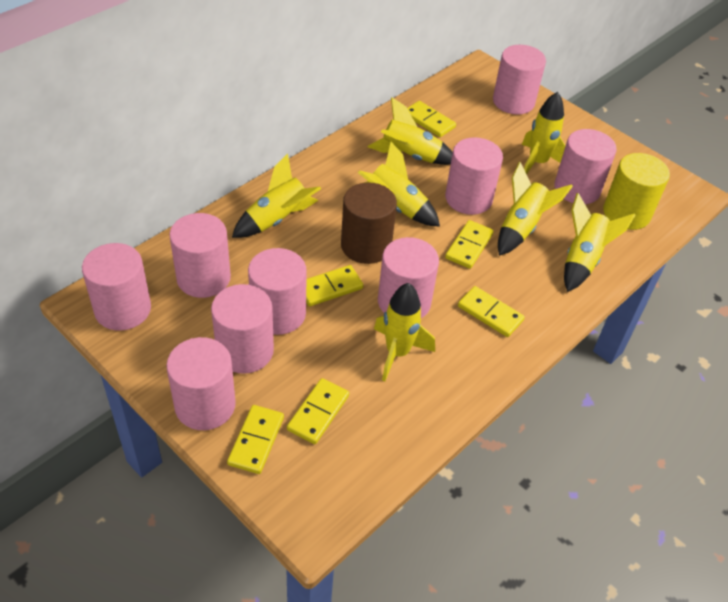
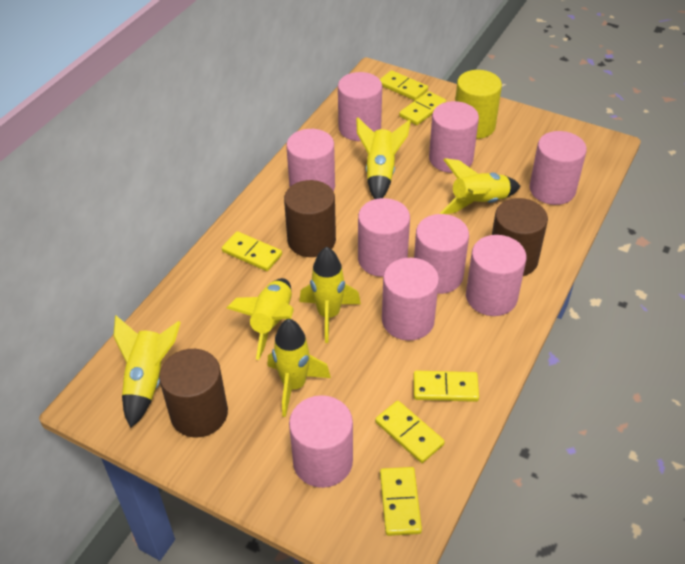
brown cylinder: [341,182,397,264] = 1 -> [159,349,228,438] [284,180,336,257] [492,198,548,276] = 3
yellow rocket: [232,154,321,238] [358,142,440,226] [368,97,453,165] [374,283,435,382] [498,162,573,256] [522,92,566,174] [564,193,635,292] = 7 -> [113,315,181,428] [227,278,294,360] [267,319,331,417] [299,247,361,343] [356,117,411,199] [440,158,521,214] = 6

